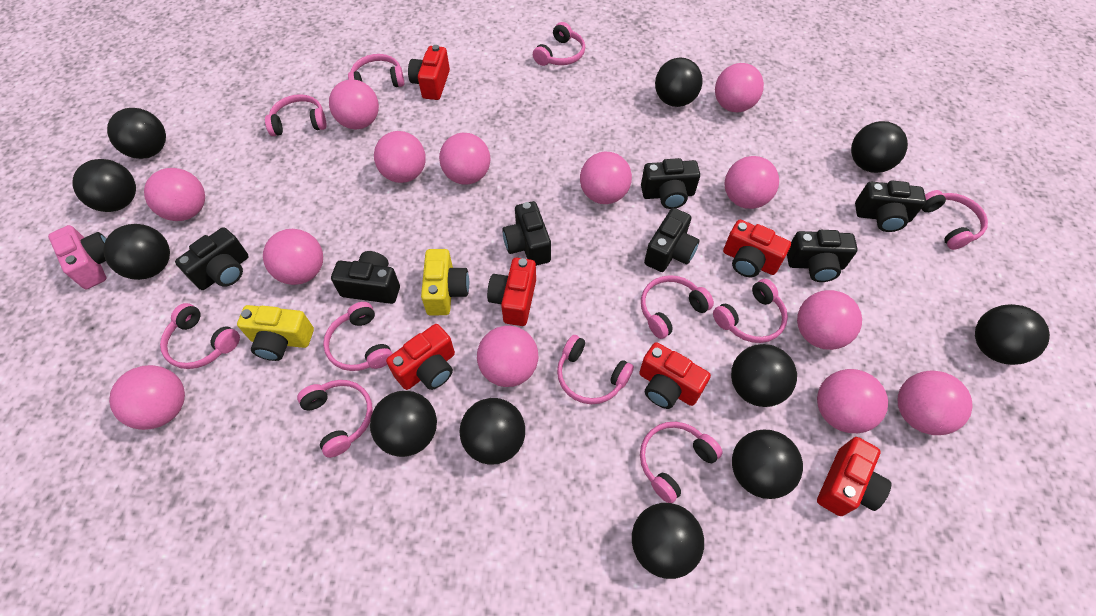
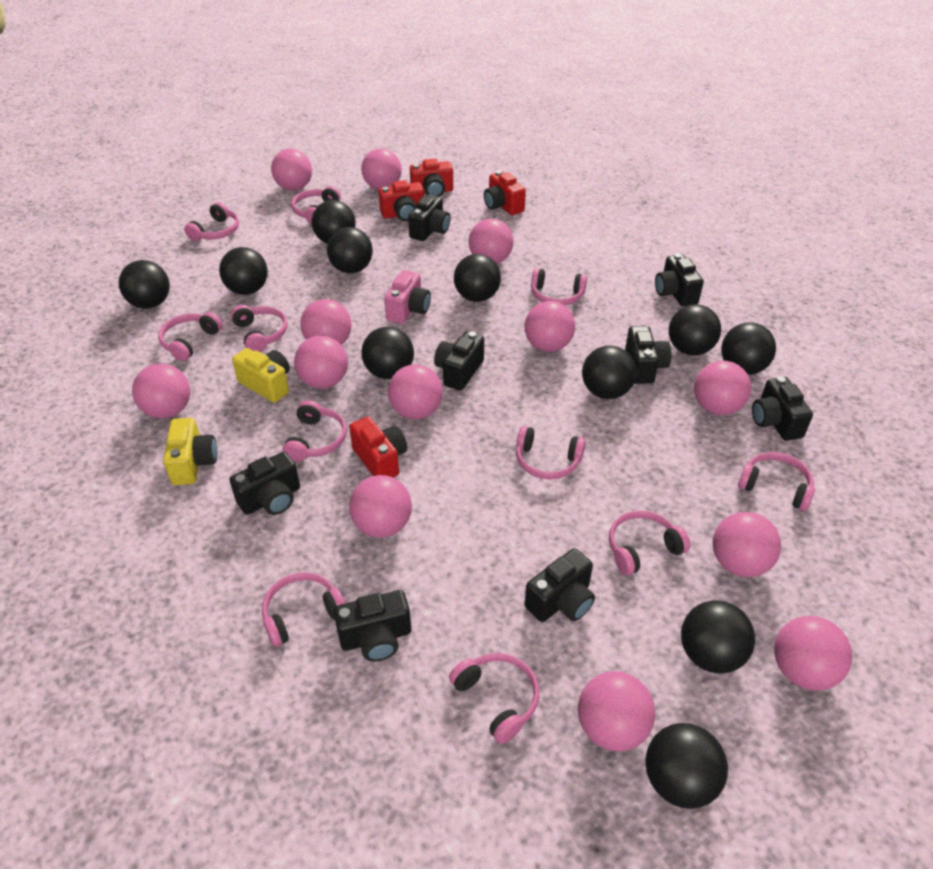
black camera: [175,227,249,290] [331,251,400,304] [502,201,551,266] [641,158,700,209] [644,208,699,272] [787,230,858,282] [855,181,926,232] = 7 -> [230,452,300,515] [334,590,411,661] [408,195,450,241] [434,331,484,391] [524,548,595,622] [625,326,672,384] [655,253,704,307] [752,376,813,441] = 8
red camera: [386,324,455,390] [408,45,450,100] [487,258,536,326] [639,342,711,409] [723,220,791,277] [817,437,891,516] = 6 -> [349,417,407,478] [378,180,424,221] [410,159,453,197] [484,171,526,215] = 4

